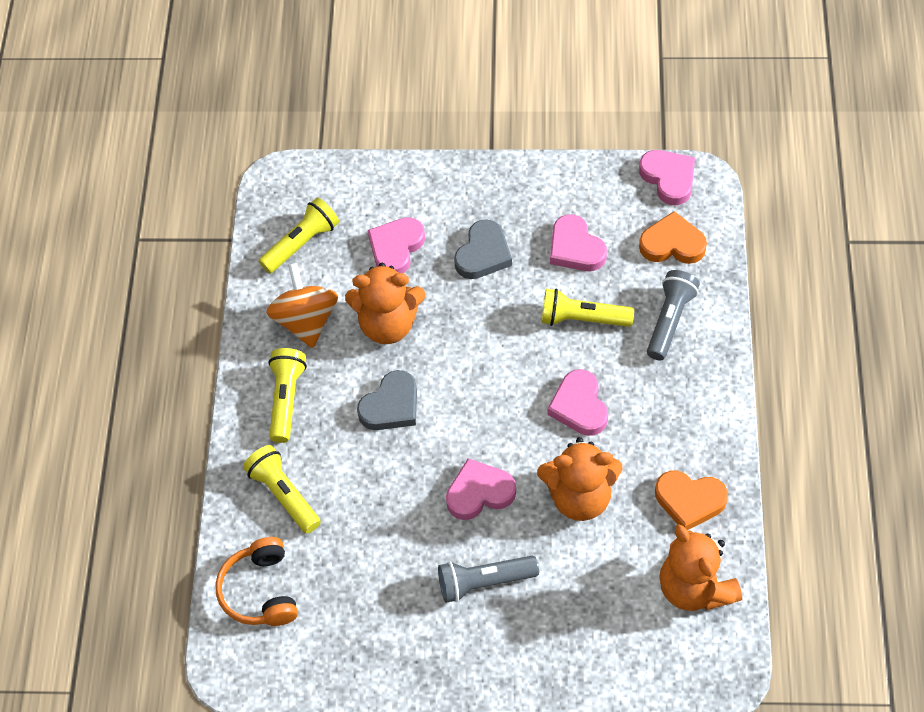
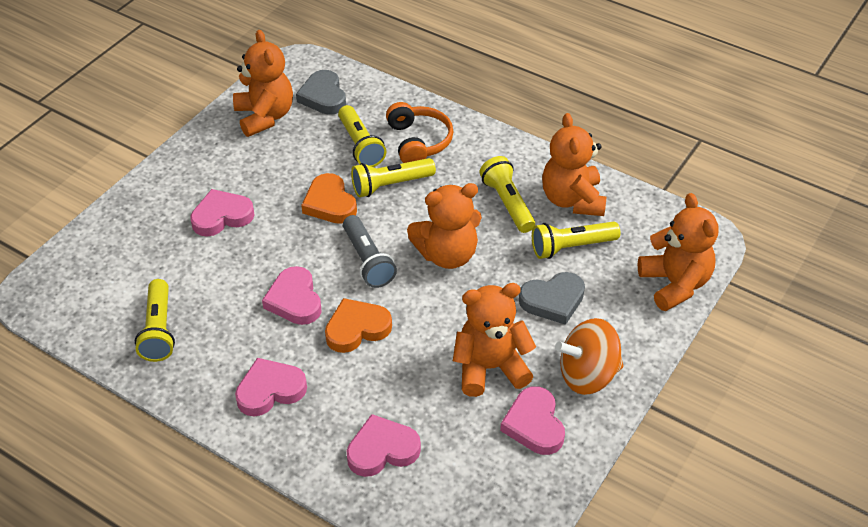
grey flashlight: [438,556,539,603] [647,270,700,360] = 2 -> [343,215,397,288] = 1
orange teddy bear: [345,263,425,344] [537,437,623,521] [659,524,742,611] = 3 -> [233,30,293,137] [407,183,482,269] [453,283,536,397] [542,113,607,216] [638,193,718,311] = 5
yellow flashlight: [243,445,321,534] [259,198,339,273] [268,348,307,443] [542,288,634,327] = 4 -> [135,279,175,362] [338,105,386,167] [351,158,436,197] [479,156,535,233] [532,221,620,259] = 5

